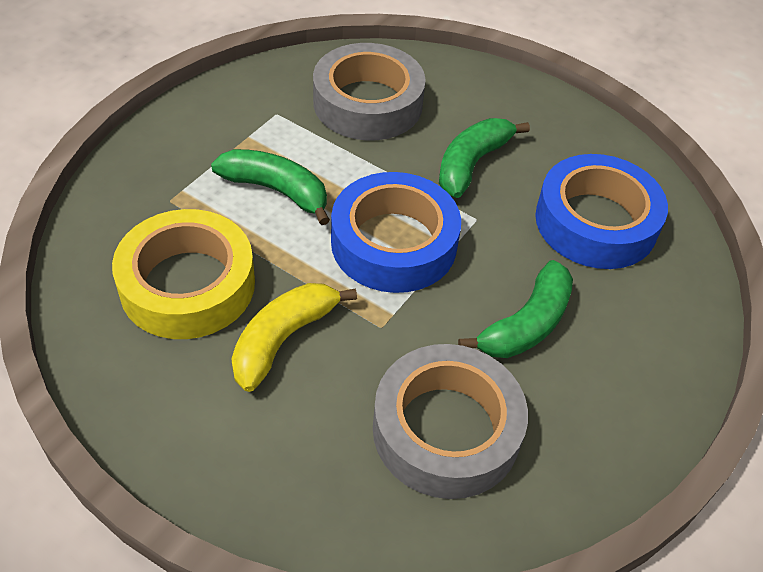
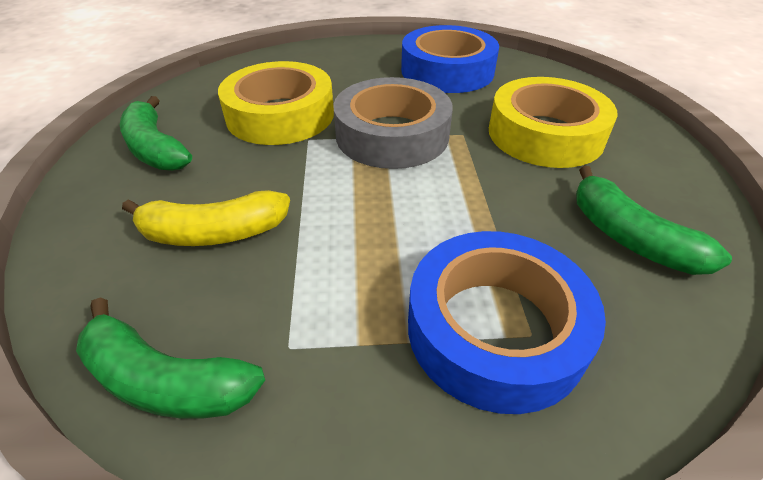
grey tape: [313,43,426,140] [373,344,528,499] = 2 -> [333,77,453,169] = 1
yellow tape: [112,209,255,339] = 1 -> [218,61,334,145] [489,77,618,168] = 2

